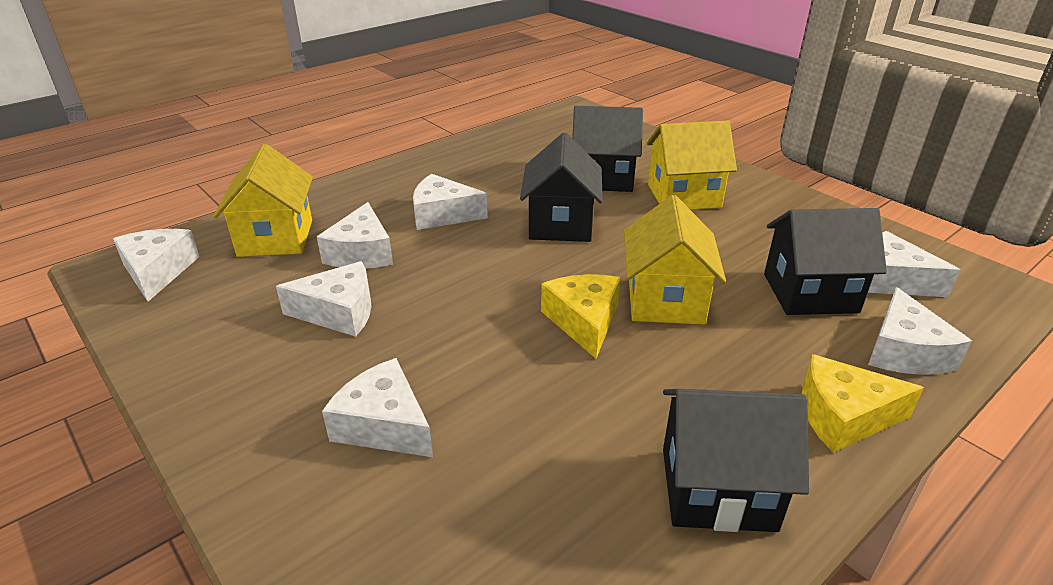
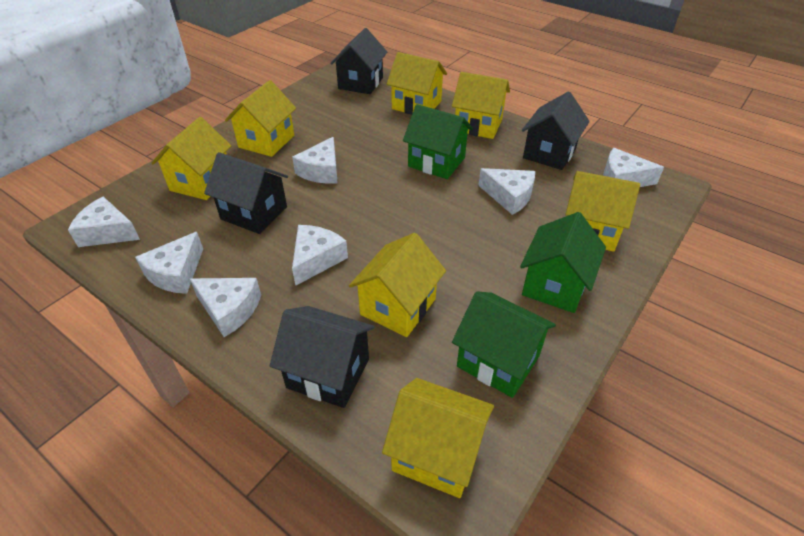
green house: none = 0 -> [403,104,473,179] [452,291,556,398] [520,212,606,313] = 3
yellow cheese: [541,274,621,359] [802,354,924,453] = 2 -> none = 0
yellow house: [214,144,313,257] [624,195,726,325] [646,121,737,210] = 3 -> [152,117,231,200] [225,80,296,157] [349,233,446,337] [382,378,494,498] [387,52,447,115] [452,72,510,139] [565,171,640,252] = 7

